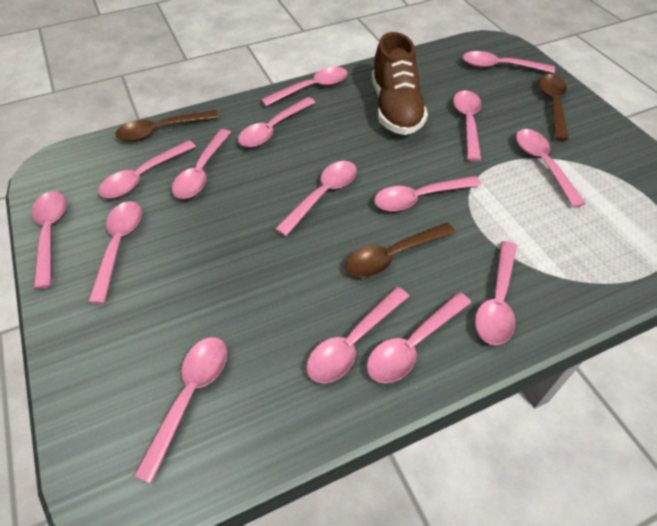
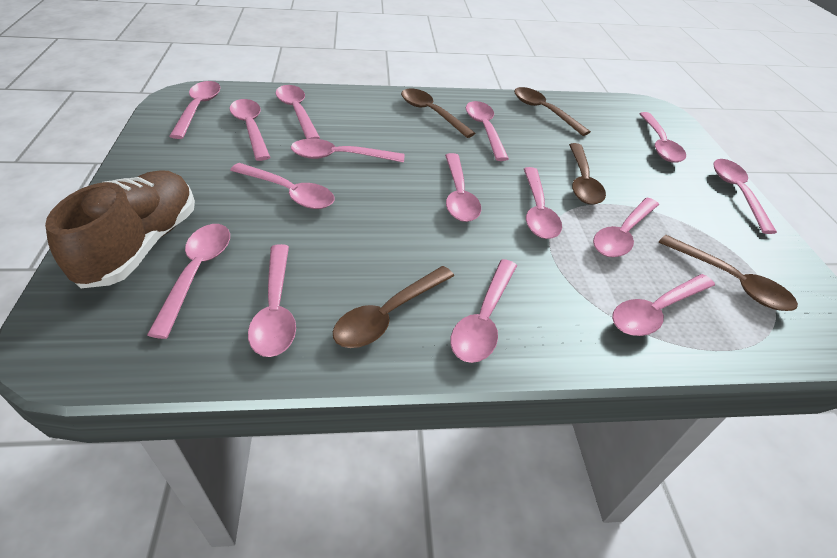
brown spoon: [115,110,219,141] [345,222,455,277] [539,74,568,141] = 3 -> [333,266,454,348] [401,88,476,138] [514,87,591,136] [569,143,606,205] [659,235,798,311] = 5

